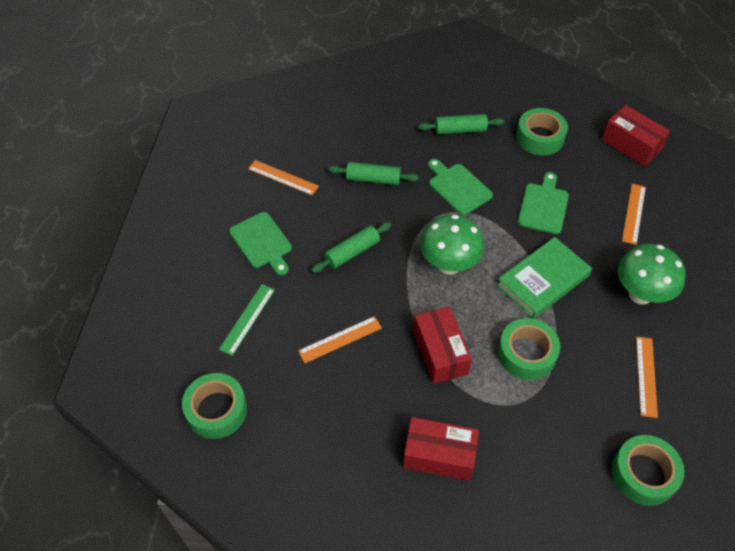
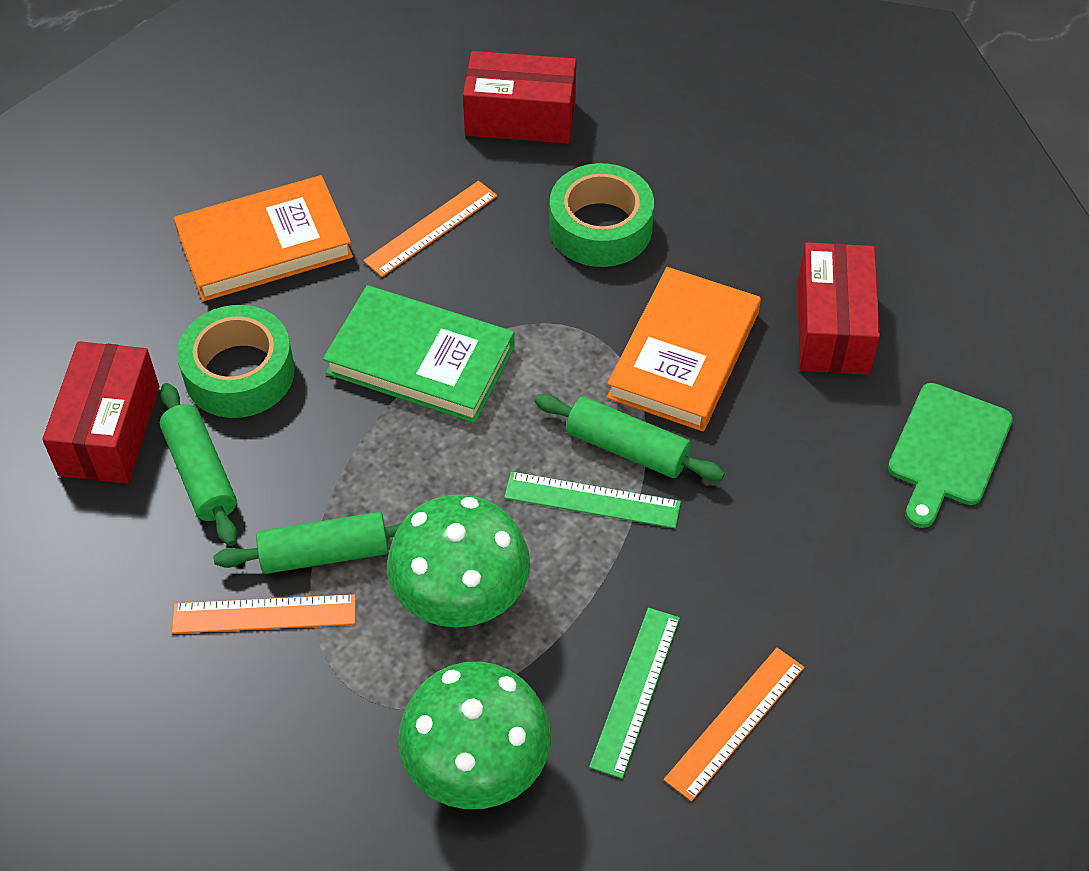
green cutting board: [229,212,292,276] [428,159,493,215] [518,172,569,234] = 3 -> [888,383,1013,528] = 1
green ruler: [219,284,275,356] = 1 -> [504,472,681,528] [589,608,680,779] = 2
green tape: [182,373,247,439] [498,318,560,380] [516,108,568,156] [612,435,684,506] = 4 -> [177,305,295,418] [550,163,654,267] = 2
orange book: none = 0 -> [174,175,353,302] [607,267,761,431] = 2
orange ruler: [248,160,319,195] [298,316,382,363] [622,184,646,245] [636,337,658,418] = 4 -> [172,594,356,634] [363,181,497,277] [664,648,804,802] = 3

